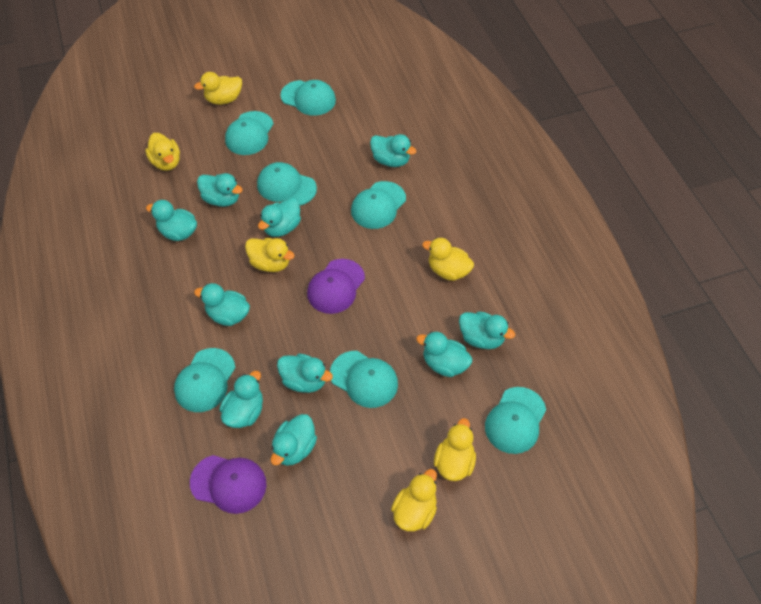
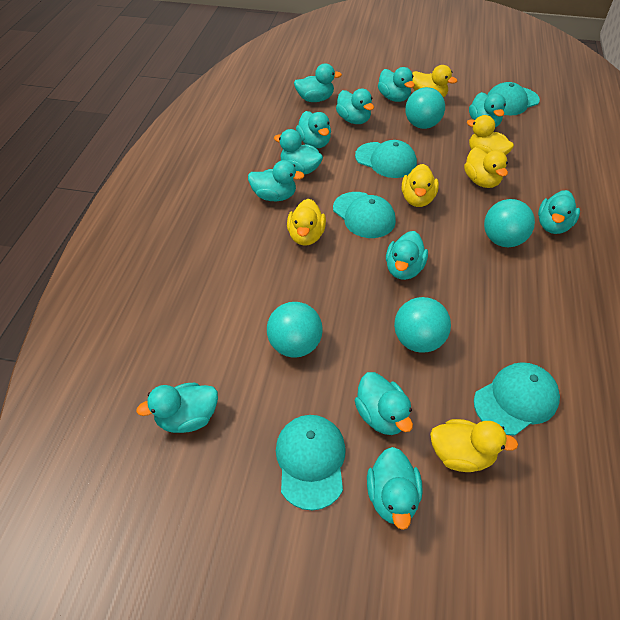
purple cap: [190,455,267,514] [307,259,365,314] = 2 -> none = 0
turquoise ball: none = 0 -> [267,302,323,357] [394,297,451,353] [405,87,445,129] [484,199,535,247] = 4
turquoise cap: [174,348,235,412] [225,111,274,155] [257,162,317,206] [280,80,336,116] [330,351,398,408] [351,181,406,229] [485,387,546,454] = 7 -> [276,415,346,511] [333,192,396,238] [355,140,417,178] [474,362,560,436] [487,82,540,115] = 5
turquoise duck: [146,200,197,241] [194,283,250,326] [197,173,243,207] [219,371,263,428] [258,198,301,237] [271,414,317,466] [277,353,333,393] [370,134,416,167] [416,332,472,377] [459,311,515,349] = 10 -> [136,382,218,433] [248,160,304,201] [274,129,323,175] [294,63,342,102] [296,111,331,148] [336,89,374,124] [355,372,413,435] [367,447,423,530] [378,67,415,102] [386,231,428,280] [469,92,506,127] [538,190,580,234] = 12

